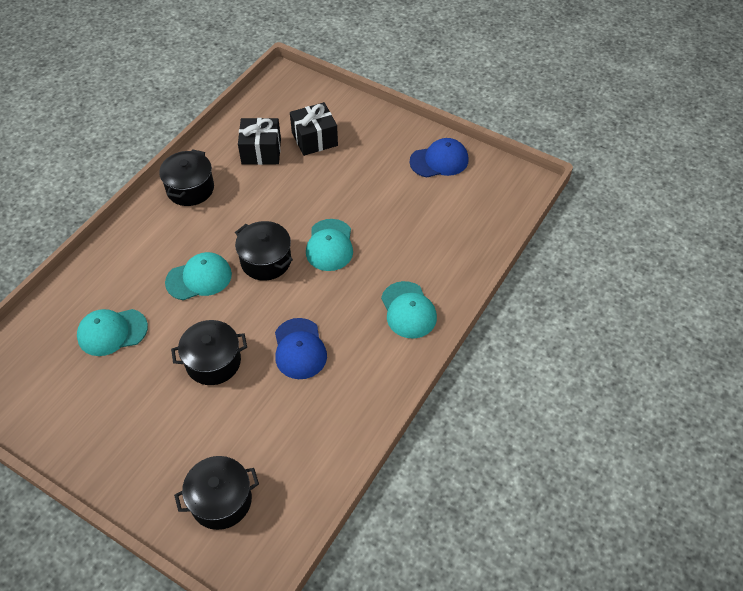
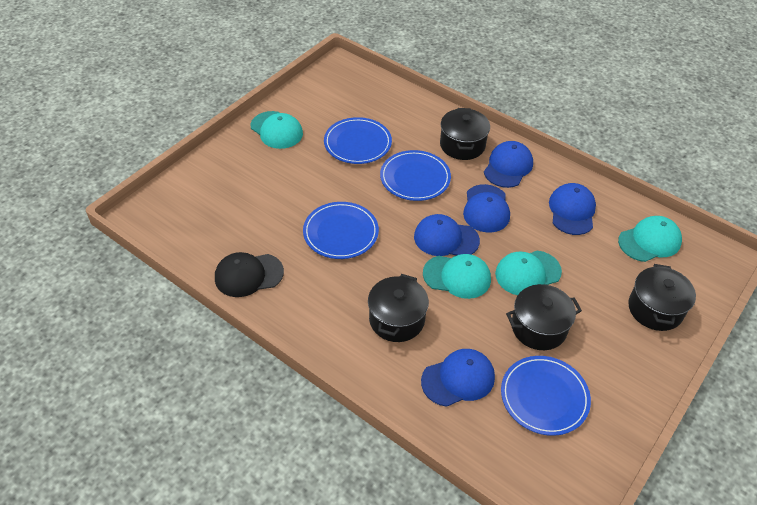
black cap: none = 0 -> [215,252,284,297] = 1
black gift: [238,118,281,165] [290,102,338,156] = 2 -> none = 0
blue cap: [275,318,327,379] [409,138,468,178] = 2 -> [414,214,480,256] [421,349,495,407] [463,184,510,233] [484,141,533,188] [549,183,596,235] = 5
blue plate: none = 0 -> [303,202,379,259] [324,117,392,164] [380,150,451,201] [501,356,591,436] = 4

